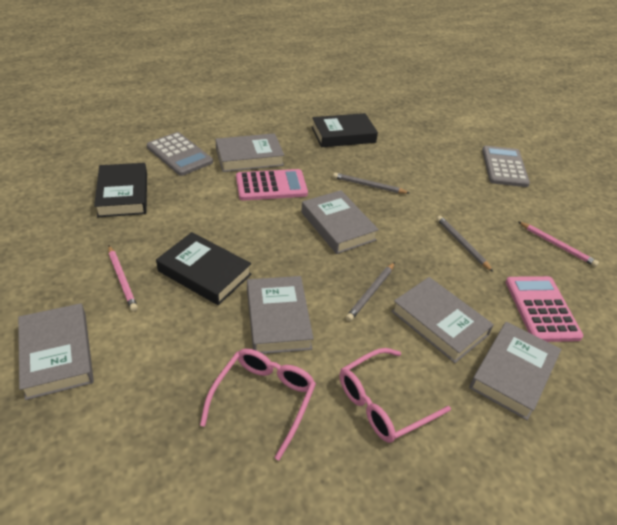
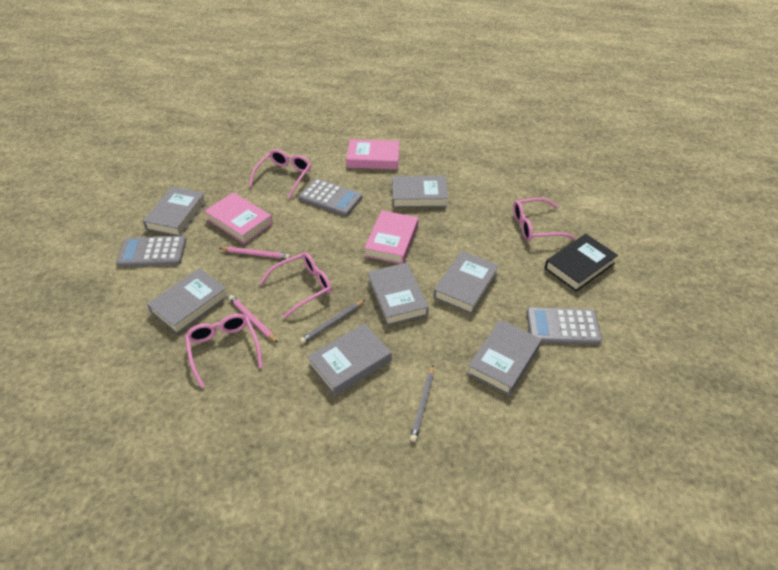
black book: [94,163,147,217] [156,232,251,305] [312,113,378,147] = 3 -> [544,234,618,292] = 1
grey book: [18,303,94,400] [216,133,284,172] [247,276,314,354] [301,190,379,254] [391,277,494,363] [469,322,561,420] = 6 -> [143,187,207,236] [147,268,229,334] [307,324,392,396] [368,263,429,326] [392,176,449,208] [434,251,499,314] [467,319,542,395] = 7
grey calculator: [147,132,213,176] [482,146,530,187] = 2 -> [116,236,186,267] [298,178,363,216] [526,307,602,345] = 3
grey pencil: [333,173,409,194] [346,262,395,321] [437,216,493,272] = 3 -> [300,300,365,344] [410,365,434,442] = 2
pink book: none = 0 -> [204,193,273,244] [346,139,400,169] [364,210,418,264] = 3
pink calculator: [236,169,308,201] [506,276,583,342] = 2 -> none = 0
pink glasses: [200,349,316,460] [340,348,451,443] = 2 -> [185,314,263,388] [249,149,311,198] [259,252,332,319] [513,198,576,241] = 4

